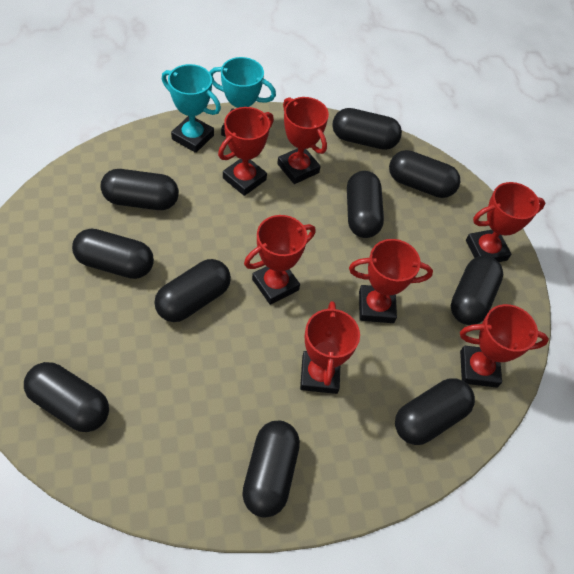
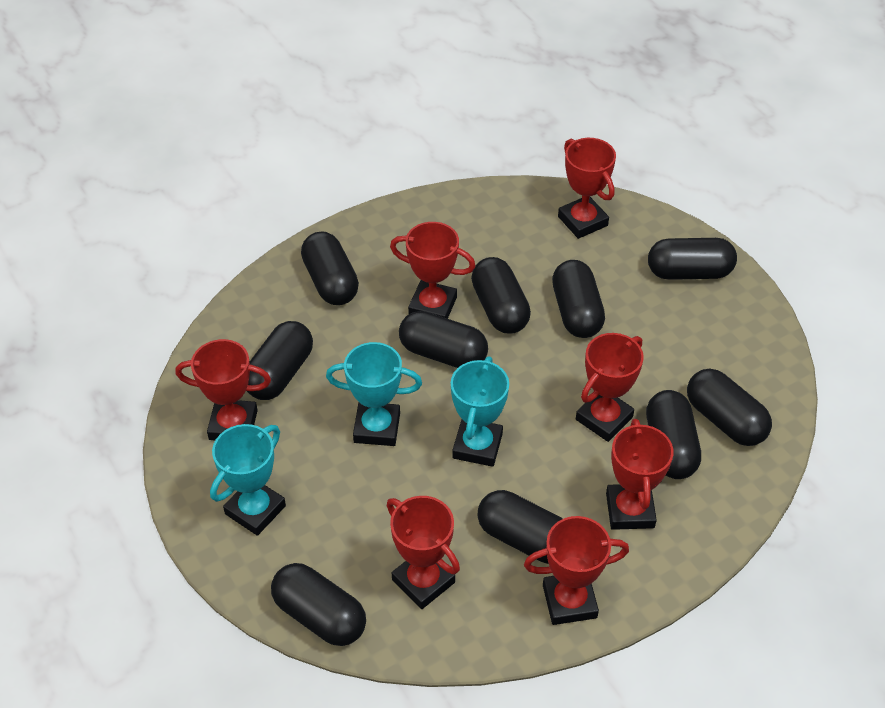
turquoise trophy: [162,64,221,153] [209,57,276,137] = 2 -> [210,424,286,536] [326,342,422,446] [451,356,509,467] = 3

